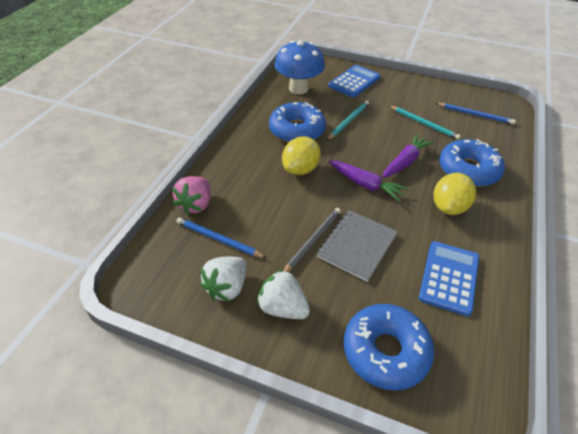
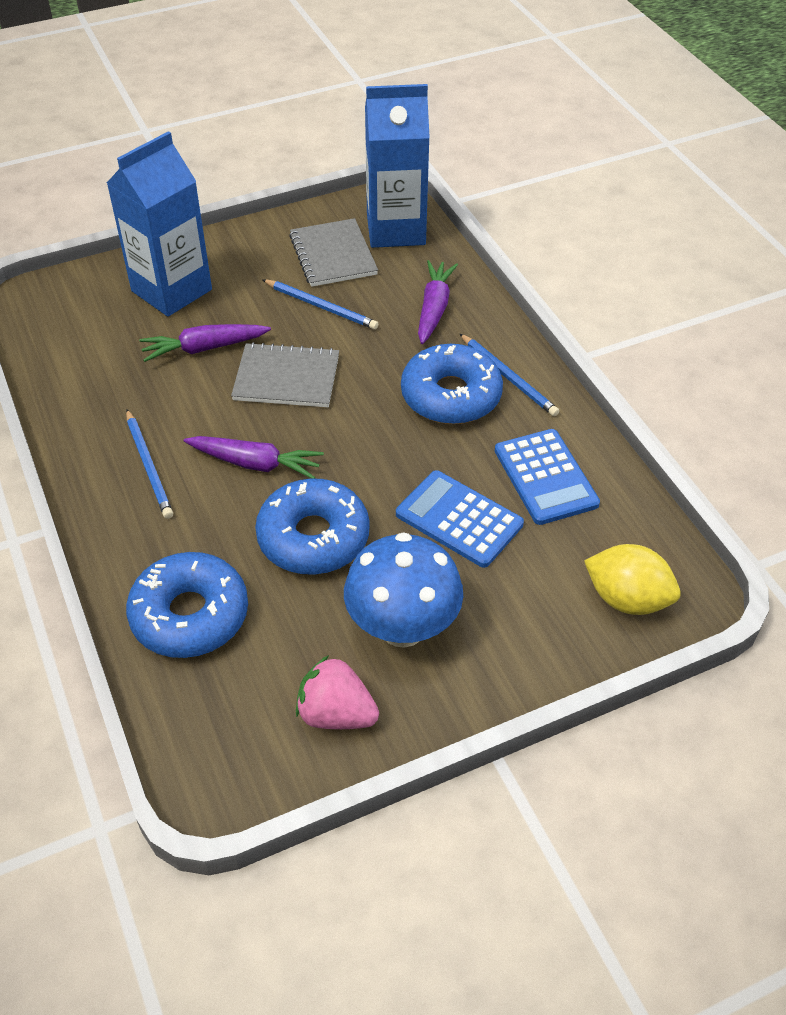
blue carton: none = 0 -> [107,131,212,317] [365,84,430,248] = 2
blue pencil: [176,217,266,258] [435,103,516,125] = 2 -> [126,409,173,519] [262,279,378,330] [459,333,559,416] = 3
grey notebook: [317,210,398,282] = 1 -> [231,342,339,407] [289,218,378,287] = 2
grey pencil: [283,208,341,272] = 1 -> none = 0
purple carrot: [329,160,409,202] [382,134,434,178] = 2 -> [139,324,271,362] [184,436,324,479] [418,260,458,344] = 3
turquoise pencil: [326,101,369,141] [390,106,461,140] = 2 -> none = 0
white strawberry: [200,257,247,301] [257,269,310,319] = 2 -> none = 0
yellow lemon: [282,137,321,175] [434,173,476,215] = 2 -> [584,544,681,615] = 1

